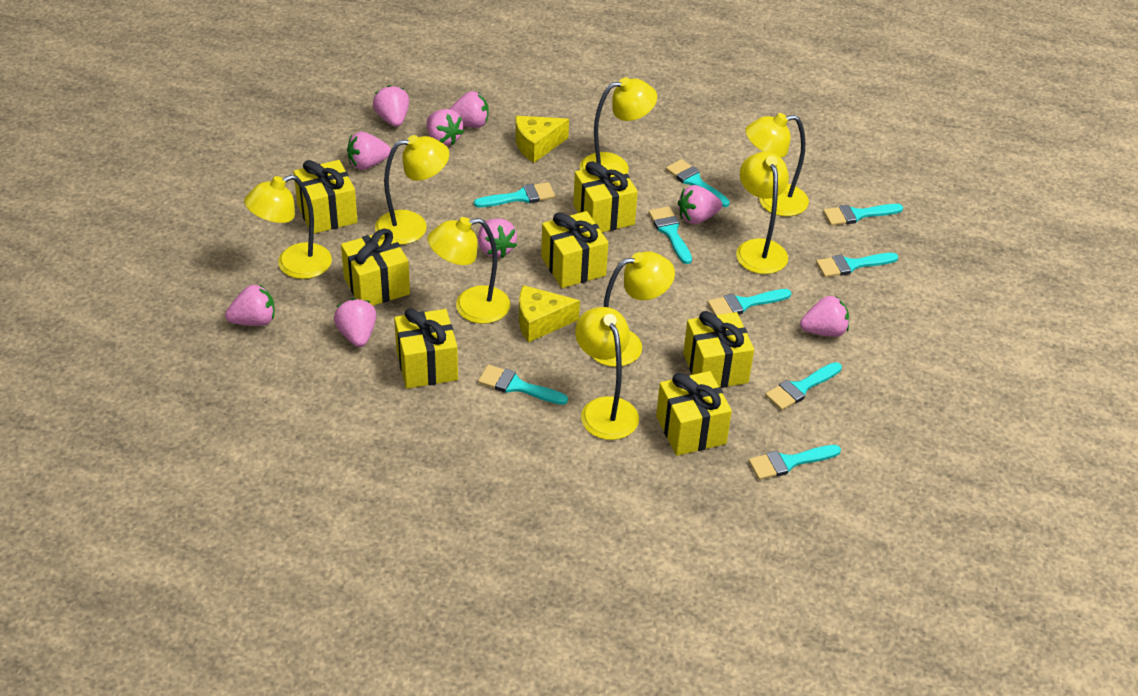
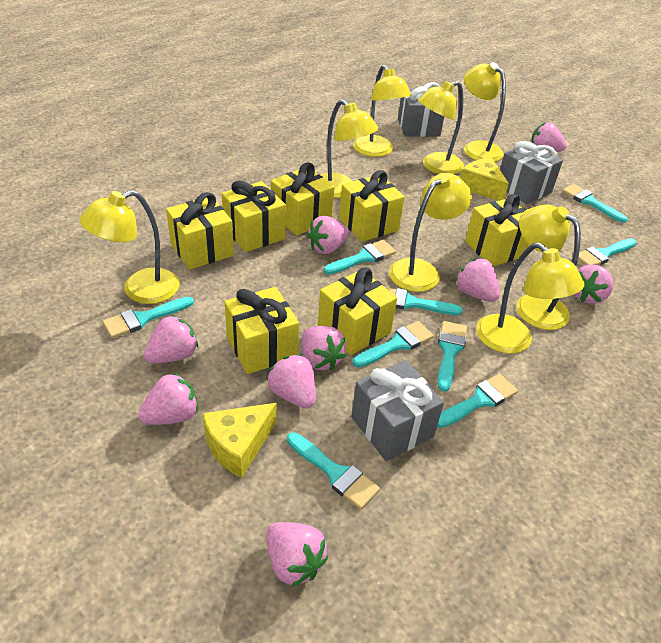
grey gift: none = 0 -> [351,360,444,461] [398,82,444,137] [500,141,563,204] = 3

